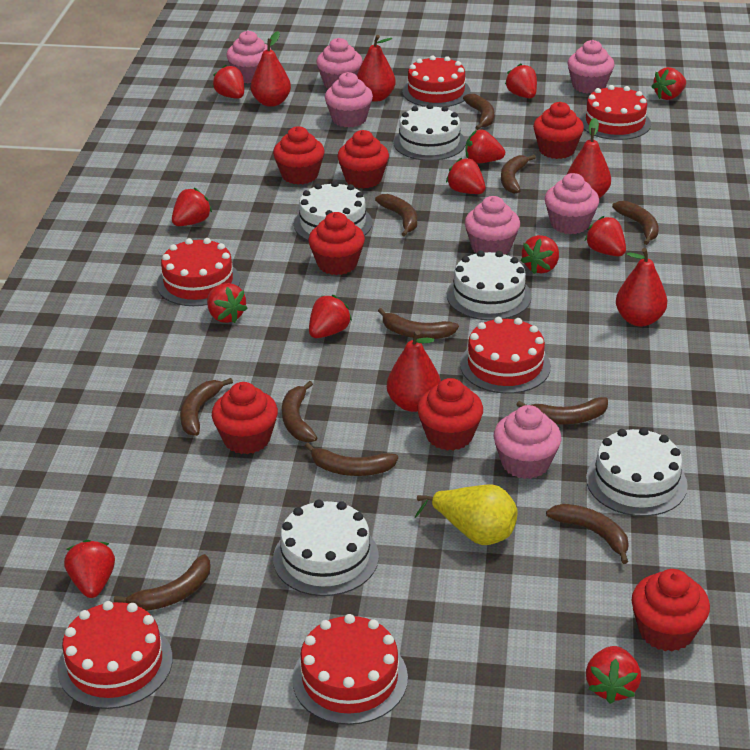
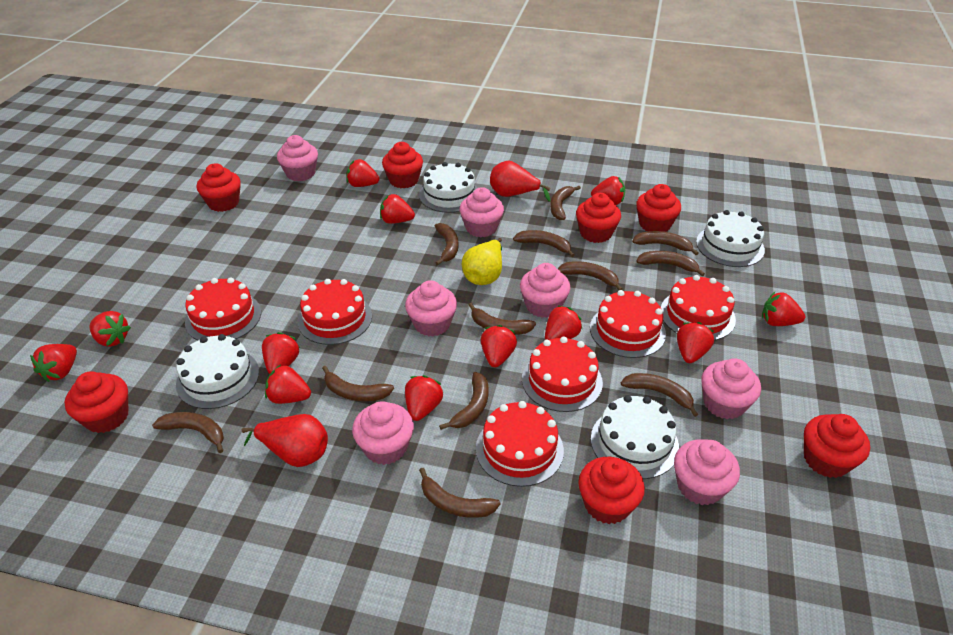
brown banana: [114,554,211,611] [180,378,233,436] [282,381,318,442] [305,443,398,476] [375,194,417,237] [378,308,459,339] [463,94,494,130] [501,155,536,194] [516,397,608,424] [546,504,629,564] [612,201,659,245] = 11 -> [152,412,224,453] [322,366,394,401] [419,468,500,518] [435,223,458,265] [439,372,489,430] [469,303,536,335] [513,230,574,257] [550,186,581,220] [558,262,623,290] [621,373,698,417] [632,231,698,255] [636,251,705,276] = 12
red pear: [251,31,291,107] [357,35,396,102] [387,330,441,412] [567,118,611,198] [616,248,667,327] = 5 -> [242,414,328,467] [490,161,550,201] = 2
white cake: [273,500,379,596] [294,181,372,241] [393,104,466,161] [447,250,532,320] [586,428,688,516] = 5 -> [176,334,259,409] [419,162,477,213] [591,395,679,479] [696,210,765,267] = 4

